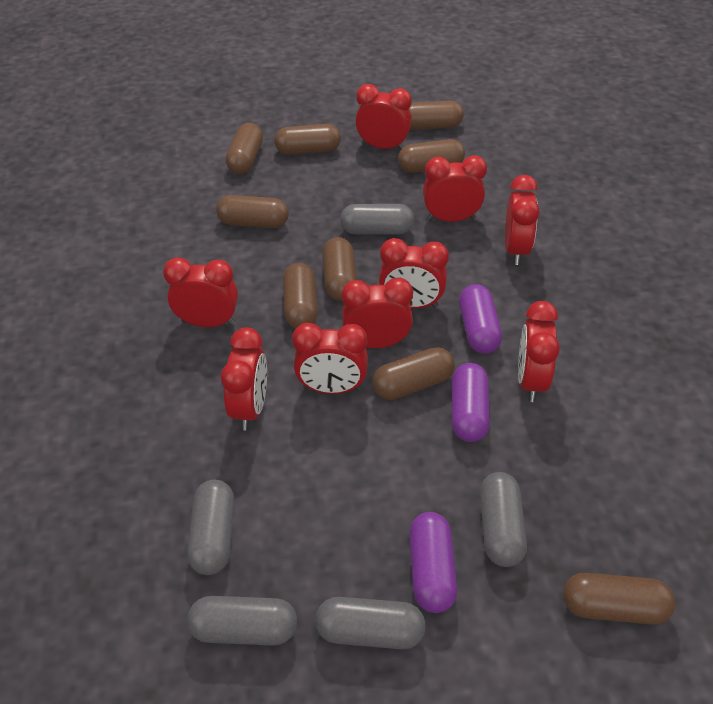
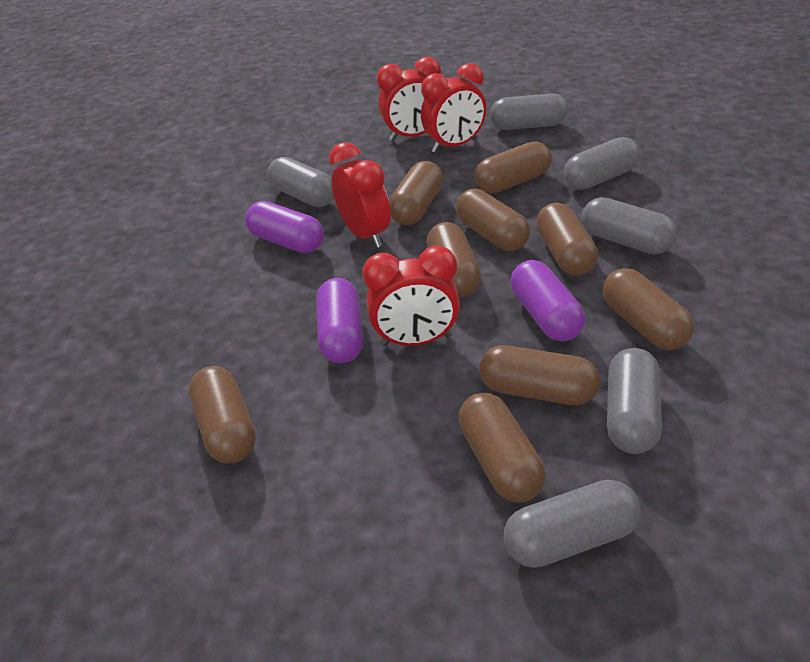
grey capsule: [187,480,234,575] [187,596,297,646] [315,597,426,649] [340,204,414,235] [480,472,527,567] = 5 -> [267,157,334,207] [490,93,568,130] [504,480,641,568] [564,137,640,190] [582,197,677,254] [607,348,662,454] = 6
red clock: [163,257,238,327] [221,327,267,431] [292,323,368,394] [341,277,413,348] [356,84,412,150] [379,238,449,308] [423,155,487,222] [505,175,540,265] [518,301,560,402] = 9 -> [329,142,391,248] [362,246,460,346] [377,57,441,141] [421,63,486,153] = 4

